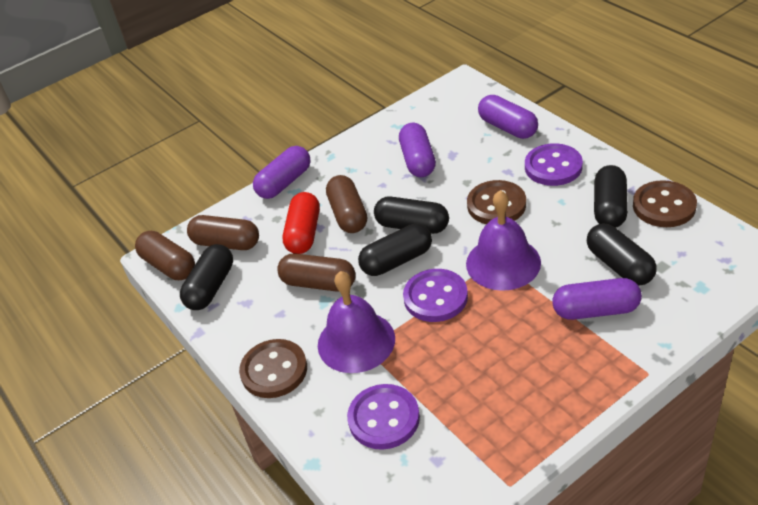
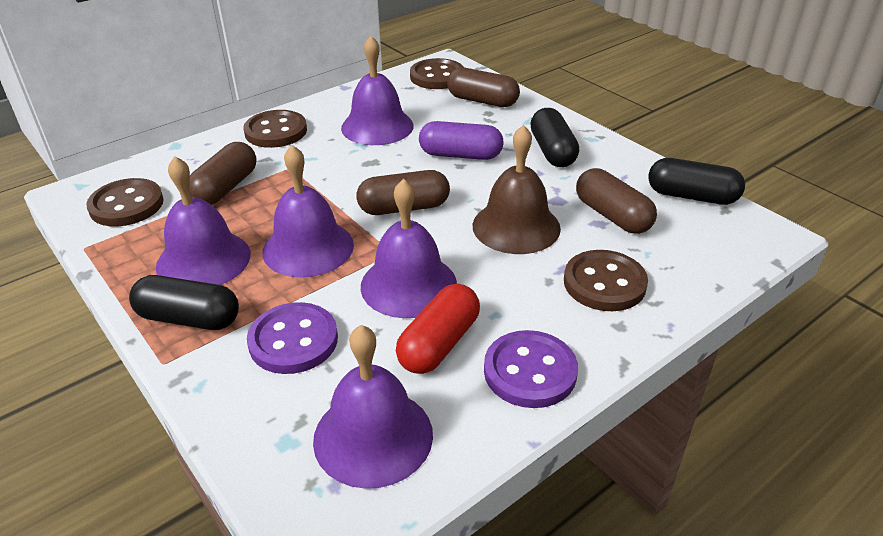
black capsule: [180,244,233,310] [358,223,432,276] [374,196,449,234] [587,224,657,286] [594,165,628,228] = 5 -> [129,275,239,330] [530,108,579,167] [648,158,745,205] = 3
brown bell: none = 0 -> [473,125,561,254] = 1
brown button: [239,339,307,398] [467,180,526,224] [633,180,697,227] = 3 -> [86,178,164,226] [243,110,307,148] [410,58,463,89] [564,250,648,311] = 4
purple bell: [318,271,395,373] [466,190,541,291] = 2 -> [156,156,251,285] [262,145,354,278] [313,325,433,489] [341,36,414,145] [361,179,457,318] = 5
purple button: [347,384,420,450] [403,269,468,322] [525,143,583,186] = 3 -> [247,302,338,374] [484,330,578,408] = 2
purple capsule: [253,146,311,199] [399,123,436,177] [478,95,538,139] [552,278,642,320] = 4 -> [419,121,504,160] = 1

